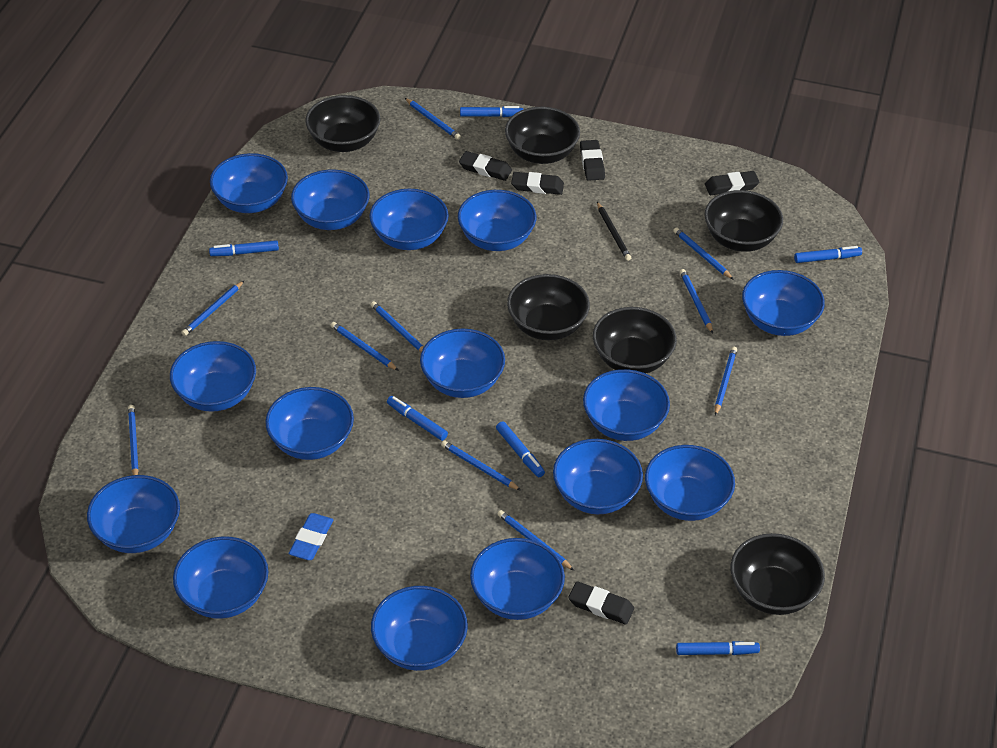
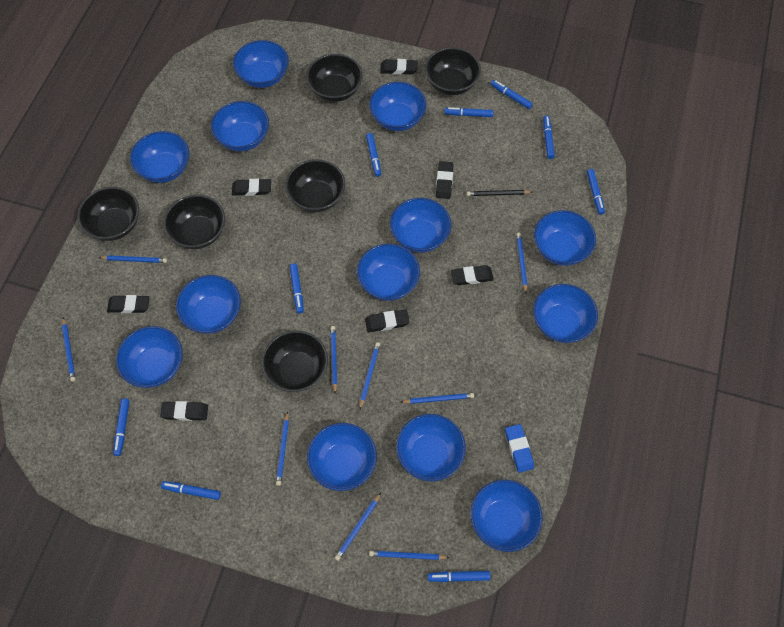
black eraser: [459,151,512,181] [511,172,564,195] [568,581,634,625] [580,140,605,181] [705,171,759,195] = 5 -> [107,295,150,313] [160,401,208,421] [232,179,271,196] [365,309,409,332] [380,59,418,75] [436,161,454,199] [451,265,494,285] = 7
blue bowl: [87,475,180,553] [170,341,256,412] [173,537,268,619] [210,153,288,213] [265,387,354,460] [291,170,369,230] [369,189,449,250] [371,586,468,671] [420,329,505,398] [458,190,536,251] [470,538,565,620] [553,439,643,514] [583,369,670,441] [645,445,735,521] [742,270,825,336] = 15 -> [116,326,183,388] [130,131,189,183] [176,275,241,333] [211,101,269,151] [233,40,289,88] [307,423,377,491] [357,244,420,301] [369,82,427,131] [390,198,451,252] [396,414,466,481] [471,480,543,552] [533,284,598,343] [534,210,596,266] = 13
blue marker: [209,240,279,256] [387,396,448,441] [460,106,523,117] [496,421,545,477] [676,641,760,655] [794,246,862,263] = 6 -> [113,398,130,456] [161,481,221,500] [289,264,304,314] [366,133,381,177] [427,571,491,582] [444,107,494,117] [491,80,533,109] [543,115,555,159] [587,169,605,215] = 9
blue pencil: [128,405,139,475] [181,281,244,336] [331,322,399,371] [370,301,424,352] [405,98,461,140] [441,441,521,490] [498,510,574,571] [673,227,734,280] [680,269,713,333] [715,347,737,416] = 10 -> [62,318,76,382] [98,255,167,263] [276,411,289,486] [331,326,337,394] [335,493,381,561] [360,342,380,409] [369,551,450,560] [401,393,474,404] [516,233,527,293] = 9

